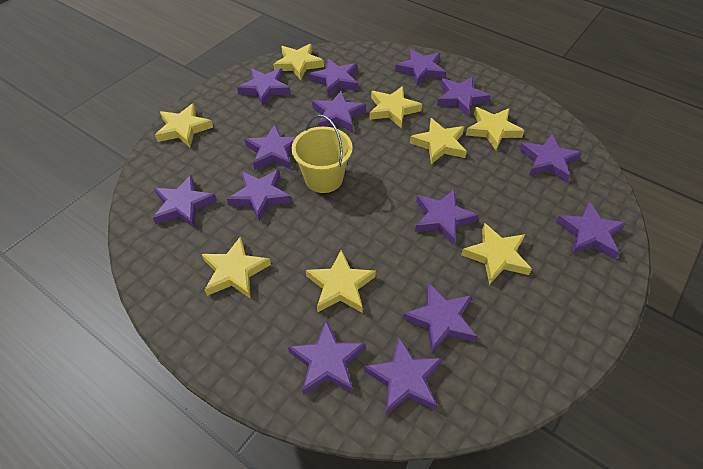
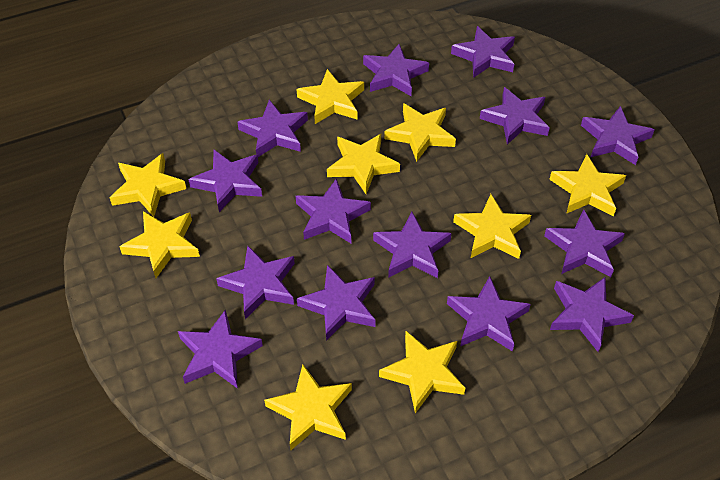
yellow bucket: [292,115,353,193] = 1 -> none = 0
yellow star: [155,103,213,147] [202,236,271,299] [273,44,324,80] [306,250,376,312] [369,86,422,128] [410,118,467,164] [461,223,532,285] [466,107,525,150] = 8 -> [110,153,186,217] [119,211,200,278] [264,365,352,450] [297,69,364,124] [327,134,400,194] [379,331,465,413] [384,103,456,162] [453,194,531,259] [549,154,626,216] = 9

